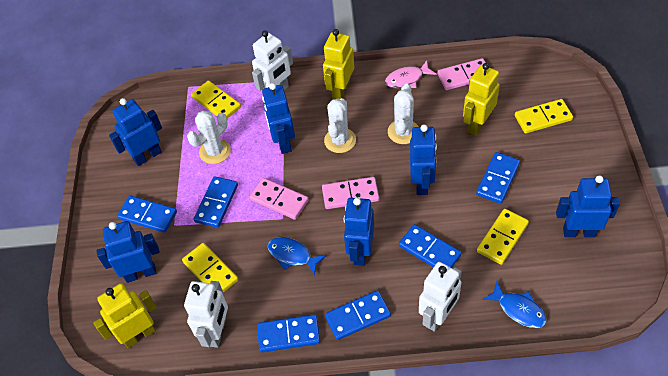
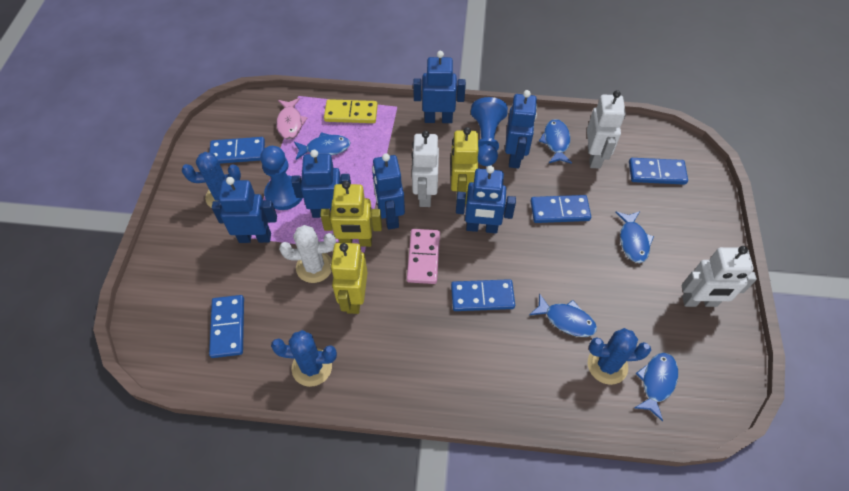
blue cactus: none = 0 -> [182,152,241,208] [271,330,337,387] [588,328,651,385] = 3
blue domino: [117,195,177,233] [194,176,238,228] [257,314,320,352] [325,290,391,340] [399,224,461,268] [476,152,520,204] = 6 -> [209,137,265,164] [209,295,244,358] [451,279,515,311] [530,195,591,223] [629,158,688,185] = 5
blue fish: [268,237,326,276] [483,281,547,328] = 2 -> [294,132,351,160] [529,293,597,337] [539,119,572,164] [615,211,654,263] [635,353,678,421] = 5
blue pawn: none = 0 -> [260,146,303,210] [471,97,508,166] = 2
pink domino: [250,178,309,220] [322,177,379,209] [437,58,486,90] = 3 -> [407,229,440,284] = 1
white cactus: [187,110,231,164] [324,98,356,153] [388,84,418,144] = 3 -> [279,225,336,283] = 1
yellow domino: [182,243,238,293] [191,80,241,118] [477,209,529,265] [515,99,573,133] = 4 -> [324,99,378,123] = 1

